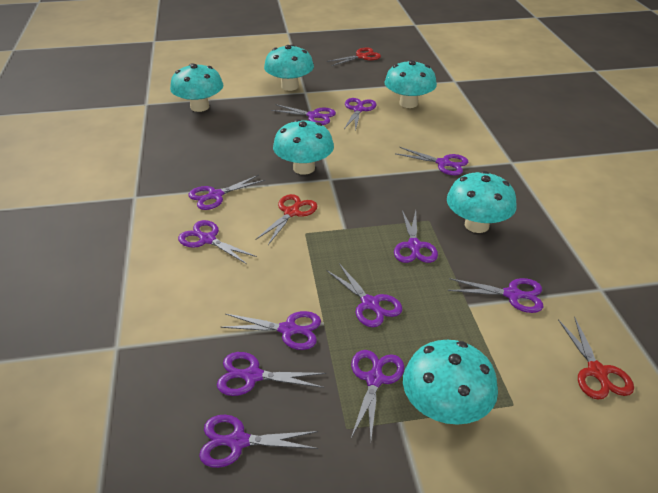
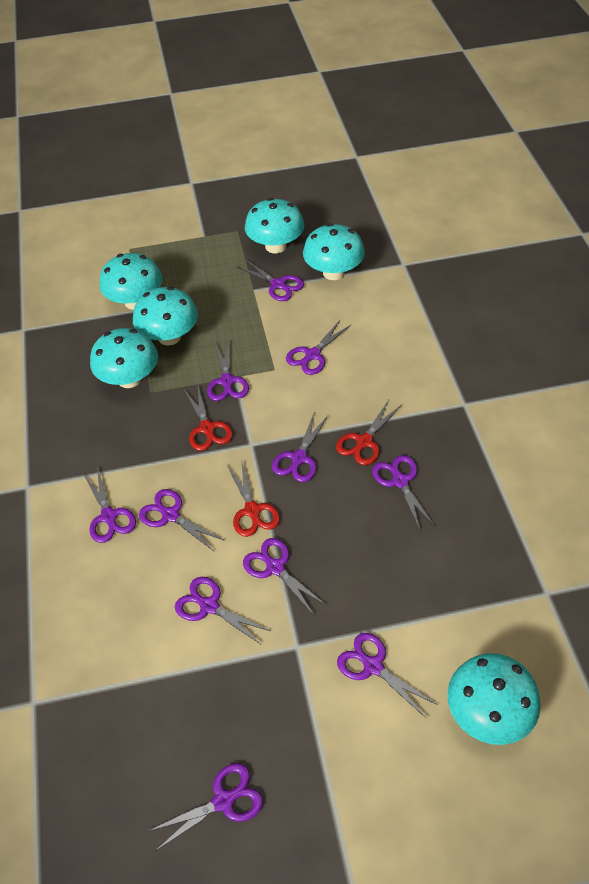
purple scissors: [178,220,257,264] [189,175,265,210] [199,415,318,468] [217,352,326,396] [221,311,321,350] [271,104,336,125] [326,263,402,327] [344,98,377,132] [351,350,404,439] [394,210,438,263] [396,147,468,175] [448,278,543,313] = 12 -> [84,467,136,543] [139,489,225,551] [147,763,263,851] [175,577,270,644] [207,342,249,401] [236,259,304,301] [243,538,327,615] [272,414,328,482] [286,320,351,375] [337,633,438,718] [372,455,435,532] = 11

